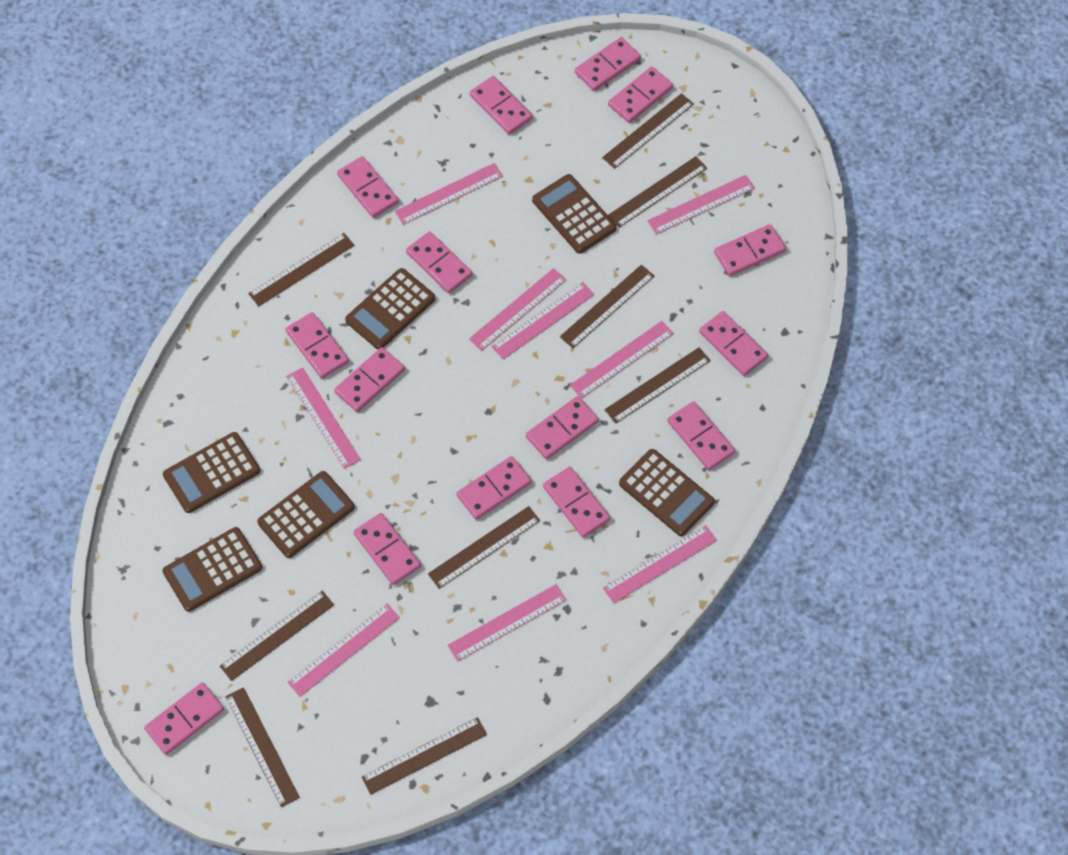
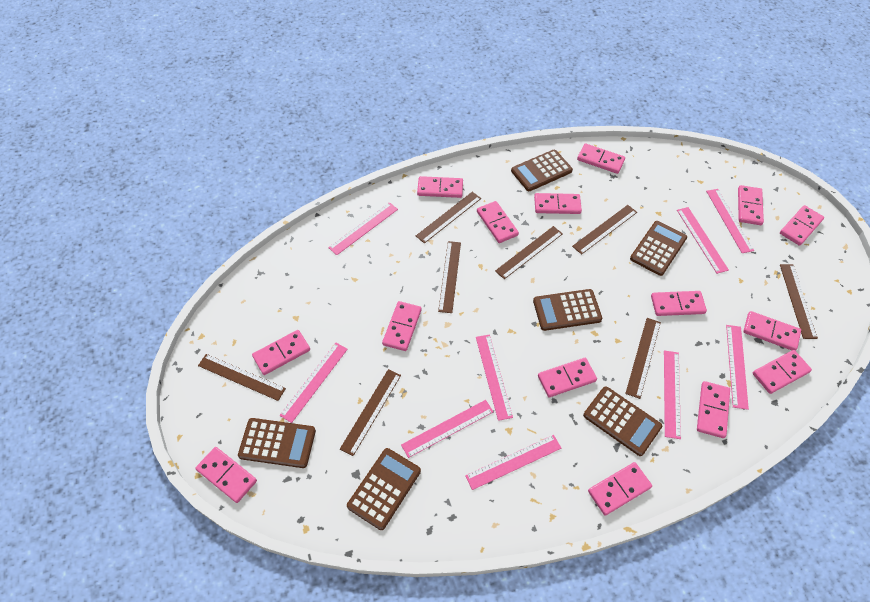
brown ruler: [220,591,334,681] [225,687,300,807] [248,233,354,307] [362,717,487,795] [428,506,540,589] [560,265,654,348] [602,93,694,169] [604,347,711,423] [608,156,707,228] = 9 -> [198,354,286,401] [340,369,401,456] [416,192,481,243] [438,241,461,313] [495,226,563,279] [572,205,637,254] [625,318,661,399] [780,264,818,339] = 8

